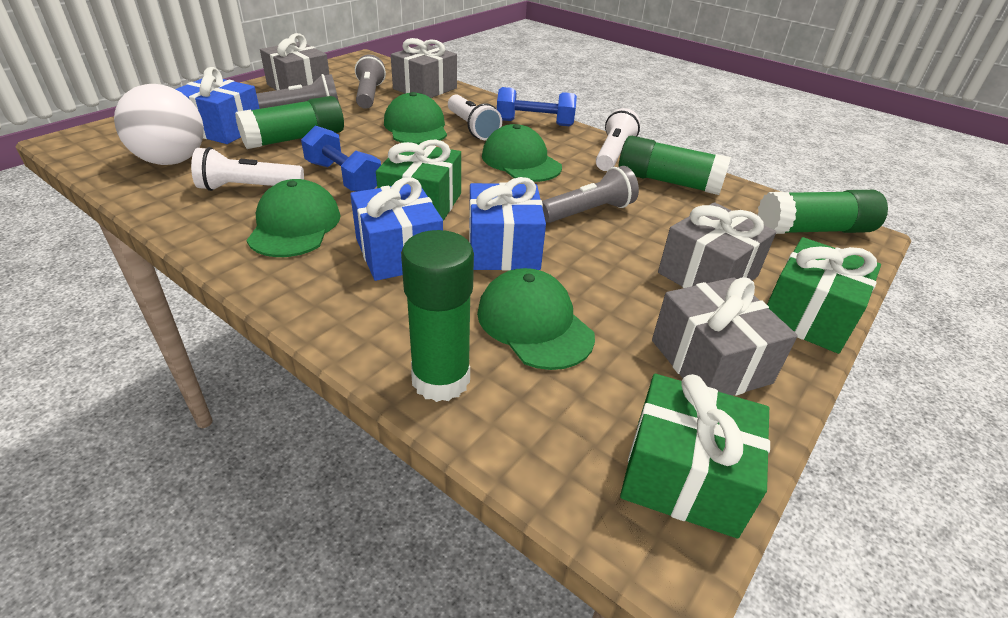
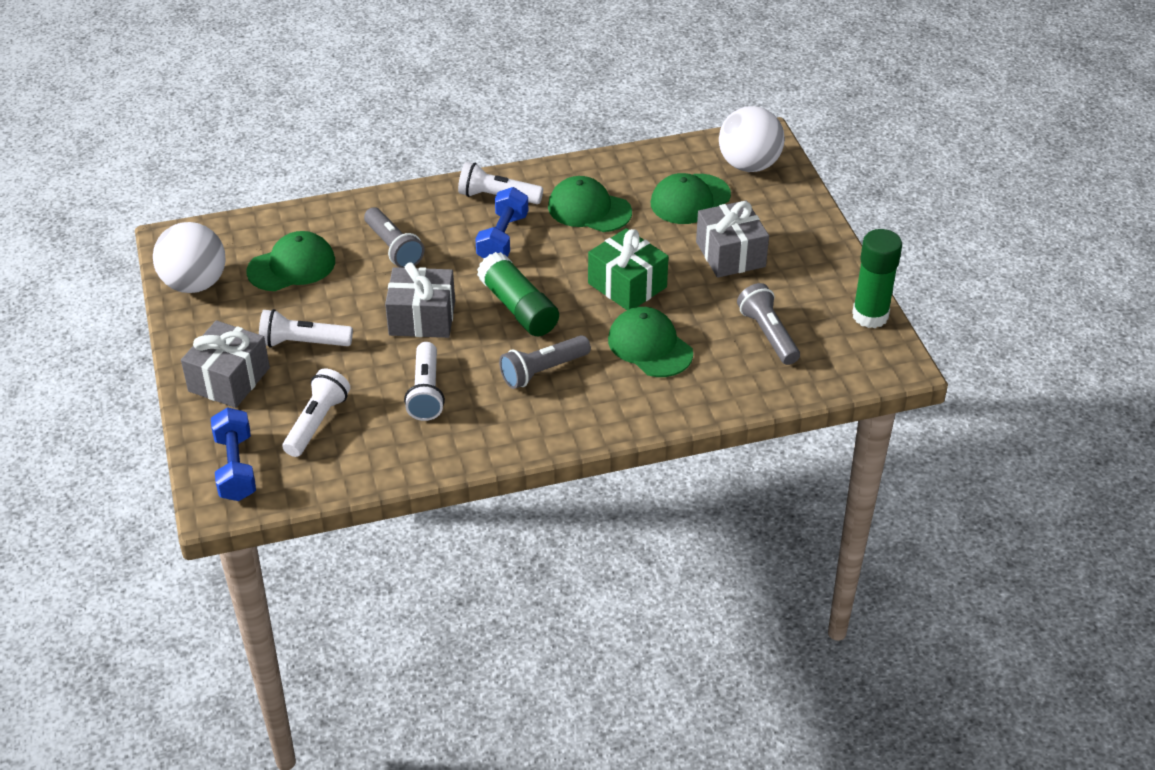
blue gift: [175,67,260,144] [350,177,443,281] [469,177,546,270] = 3 -> none = 0
green gift: [376,140,461,221] [620,374,770,538] [767,237,881,354] = 3 -> [588,228,669,310] = 1
green glue stick: [235,96,344,149] [401,230,474,402] [618,136,731,195] [758,190,888,234] = 4 -> [477,252,559,336] [852,229,902,328] = 2
grey gift: [260,33,329,90] [391,38,457,98] [652,277,798,396] [658,202,776,288] = 4 -> [181,320,270,408] [385,262,455,338] [696,200,769,278] = 3
white ball: [114,84,204,165] = 1 -> [153,222,226,293] [719,106,785,172] = 2
white flashlight: [191,147,304,191] [448,95,502,140] [596,108,640,171] = 3 -> [259,309,353,348] [283,369,350,457] [404,342,445,421] [458,162,543,204] = 4

